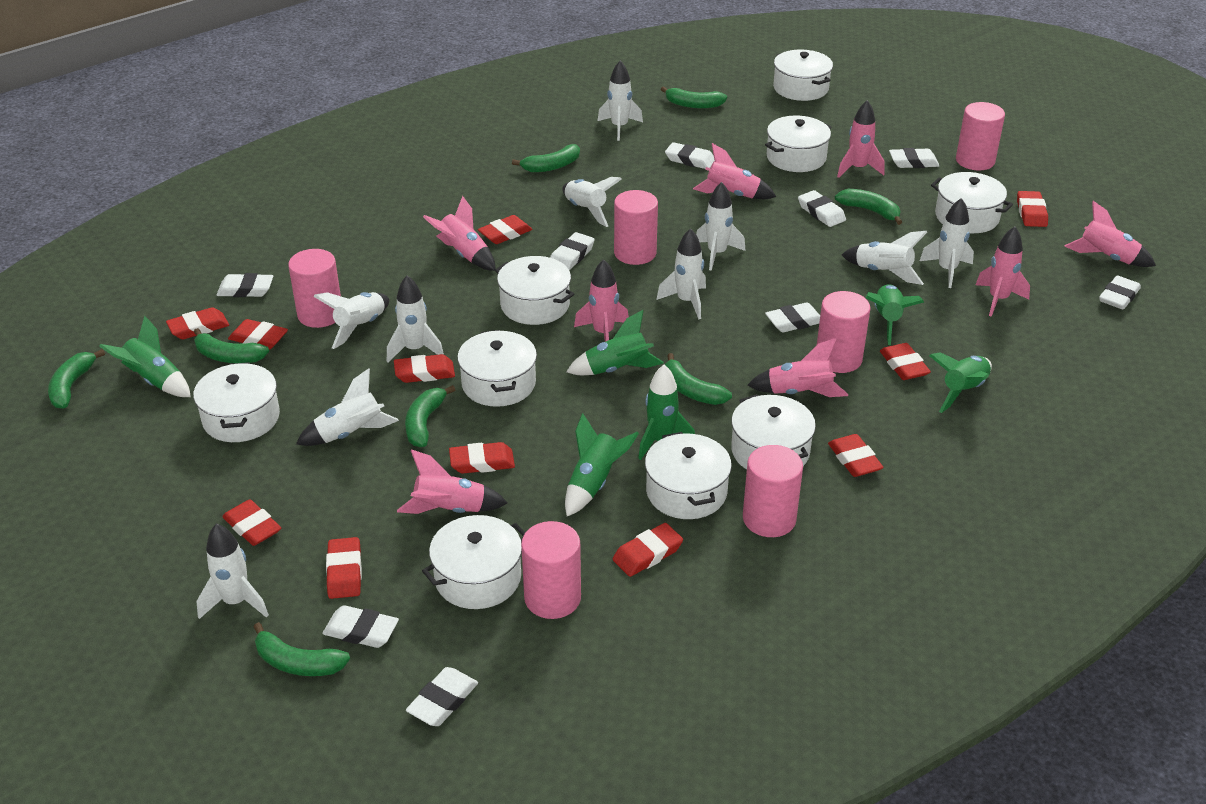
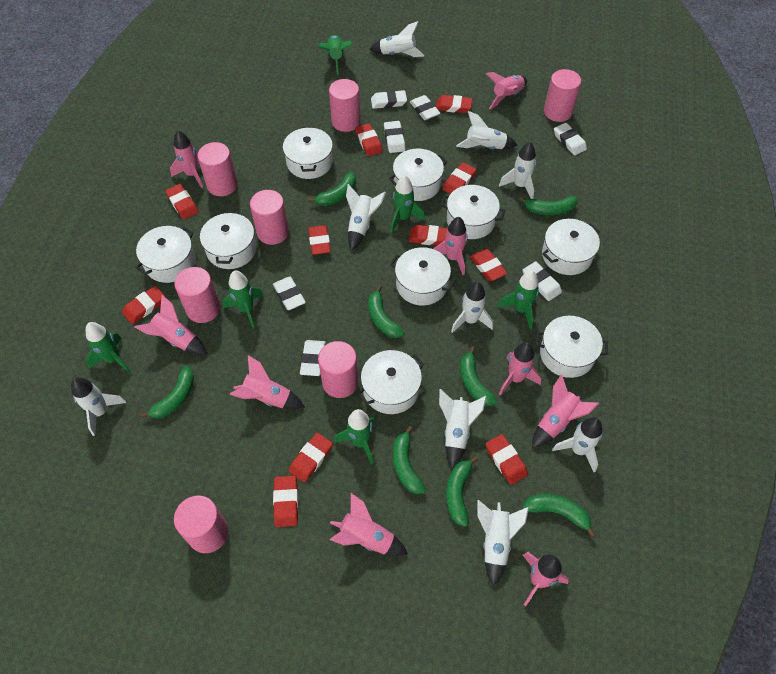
pink cylinder: [288,249,341,328] [521,521,581,619] [614,190,658,265] [743,445,803,537] [817,291,871,373] [956,102,1005,170] = 6 -> [174,267,221,323] [174,496,228,553] [197,142,238,196] [250,190,289,245] [318,341,358,398] [329,79,360,132] [544,69,581,122] = 7
pink rocket: [397,449,507,514] [423,196,495,271] [574,259,629,342] [693,143,776,199] [747,338,848,397] [837,100,885,178] [976,227,1030,317] [1064,201,1156,267] = 8 -> [135,295,207,355] [170,130,203,188] [230,355,305,409] [330,493,408,556] [433,217,468,275] [486,72,527,109] [499,342,542,395] [523,552,569,606] [532,374,599,448] = 9
white eraser: [216,273,273,297] [322,605,399,648] [406,667,478,726] [550,232,595,270] [665,142,715,169] [765,303,820,332] [798,190,846,227] [889,148,939,168] [1099,275,1141,309] = 9 -> [273,277,306,310] [300,340,326,376] [371,90,407,109] [384,121,405,153] [410,95,440,120] [523,261,562,301] [554,123,587,155] = 7
white rocket: [197,523,269,619] [296,368,399,446] [313,292,389,349] [387,275,444,363] [562,177,622,227] [598,60,643,141] [656,228,706,319] [696,182,746,271] [842,231,927,285] [920,198,974,288] = 10 -> [71,377,126,436] [346,184,386,251] [369,21,424,57] [439,389,487,469] [451,282,493,333] [456,111,517,149] [478,500,529,587] [499,142,536,199] [552,417,602,472] = 9

